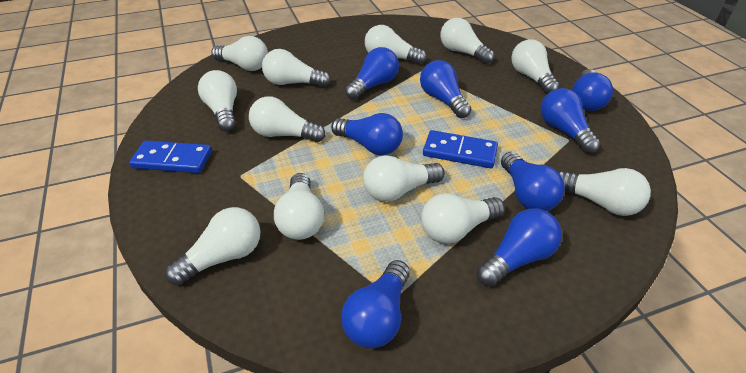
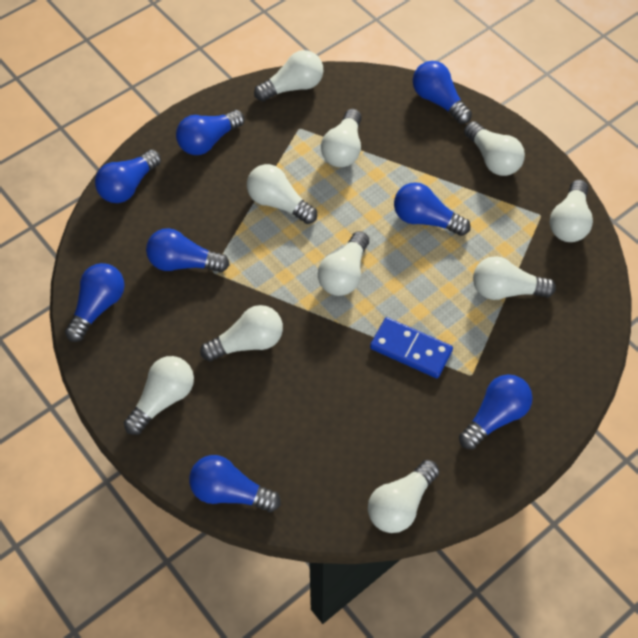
blue domino: [129,141,212,173] [423,130,498,168] = 2 -> [370,317,453,378] = 1
white light bulb: [165,207,260,286] [198,70,237,132] [211,36,268,71] [249,97,325,142] [262,49,331,87] [274,173,324,240] [363,155,445,202] [365,25,426,64] [421,193,505,244] [440,18,494,64] [511,39,559,94] [558,168,651,216] = 12 -> [124,356,194,435] [200,305,283,361] [247,164,317,224] [254,50,323,101] [318,231,369,296] [321,109,362,167] [368,460,439,533] [464,121,525,176] [473,256,556,300] [550,180,593,242] = 10

